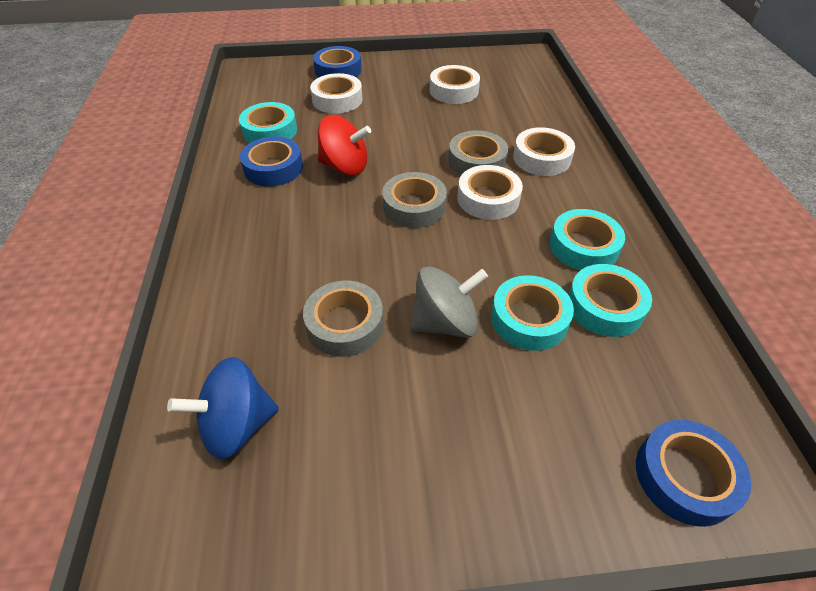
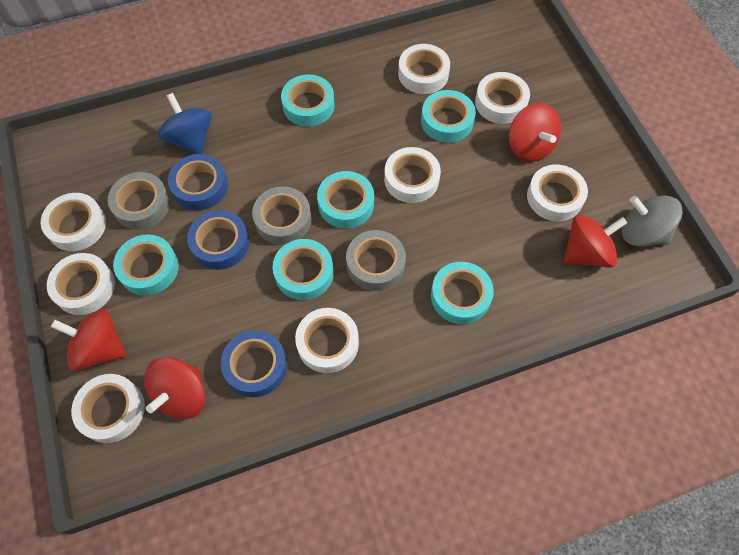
red spinning top: [318,115,371,176] = 1 -> [51,309,126,371] [144,357,205,419] [509,103,561,162] [563,215,627,268] = 4
turquoise tape: [239,102,297,143] [491,275,574,351] [550,209,625,270] [568,264,652,337] = 4 -> [113,234,179,296] [272,239,334,300] [281,74,335,126] [317,171,374,228] [421,90,476,143] [431,262,494,324] = 6
white tape: [310,73,363,114] [430,65,480,104] [457,165,523,220] [513,127,575,176] = 4 -> [41,193,106,251] [47,253,115,315] [71,374,145,443] [295,308,359,373] [384,147,441,203] [398,44,450,94] [475,72,530,124] [527,164,588,221] = 8

